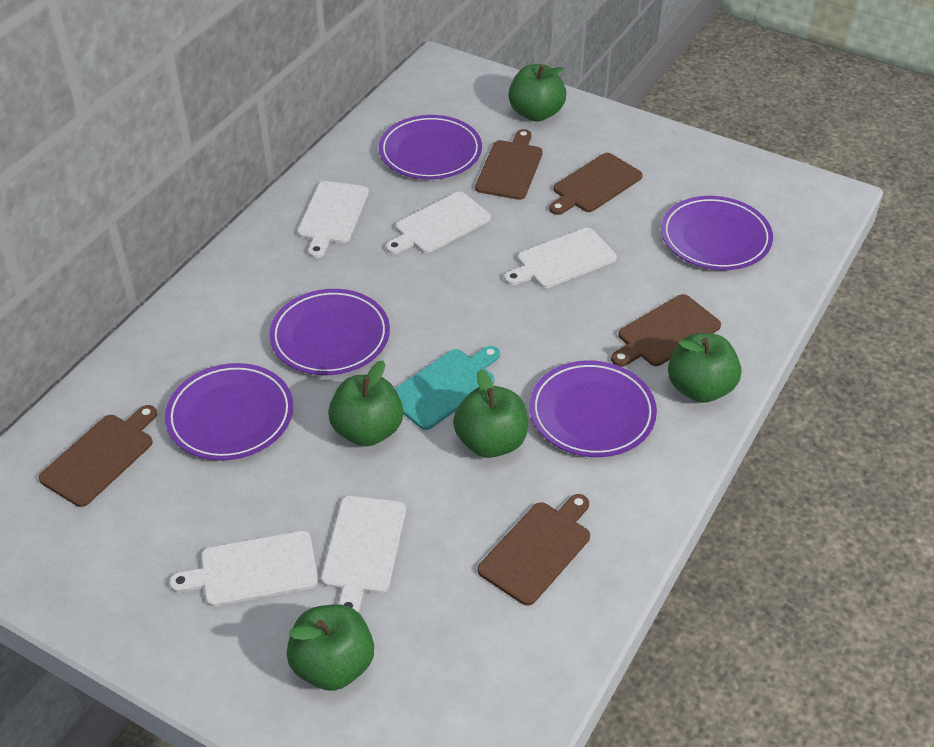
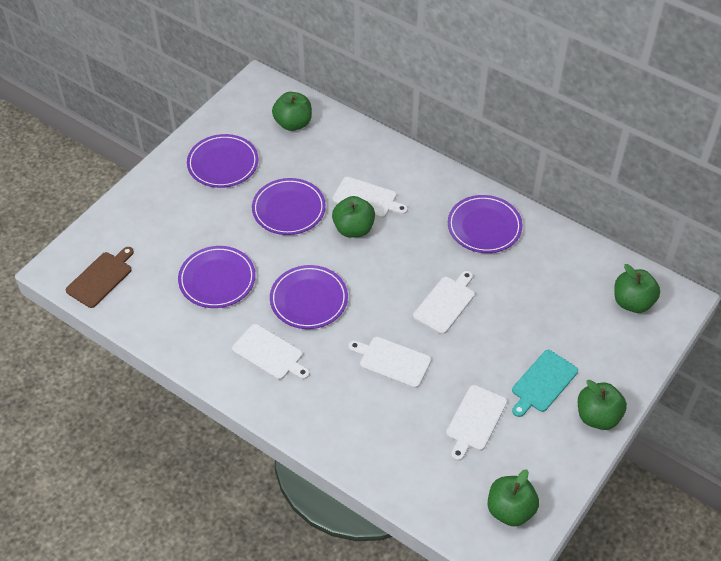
brown cutting board: [38,405,157,507] [475,129,543,200] [478,494,590,606] [549,153,643,215] [611,294,721,367] = 5 -> [66,247,134,308] = 1

